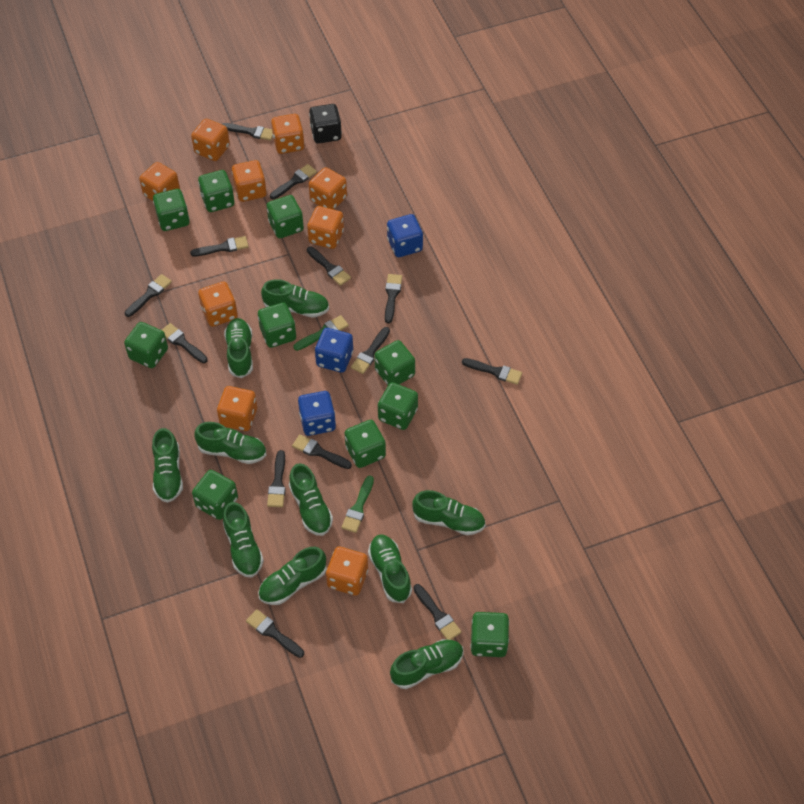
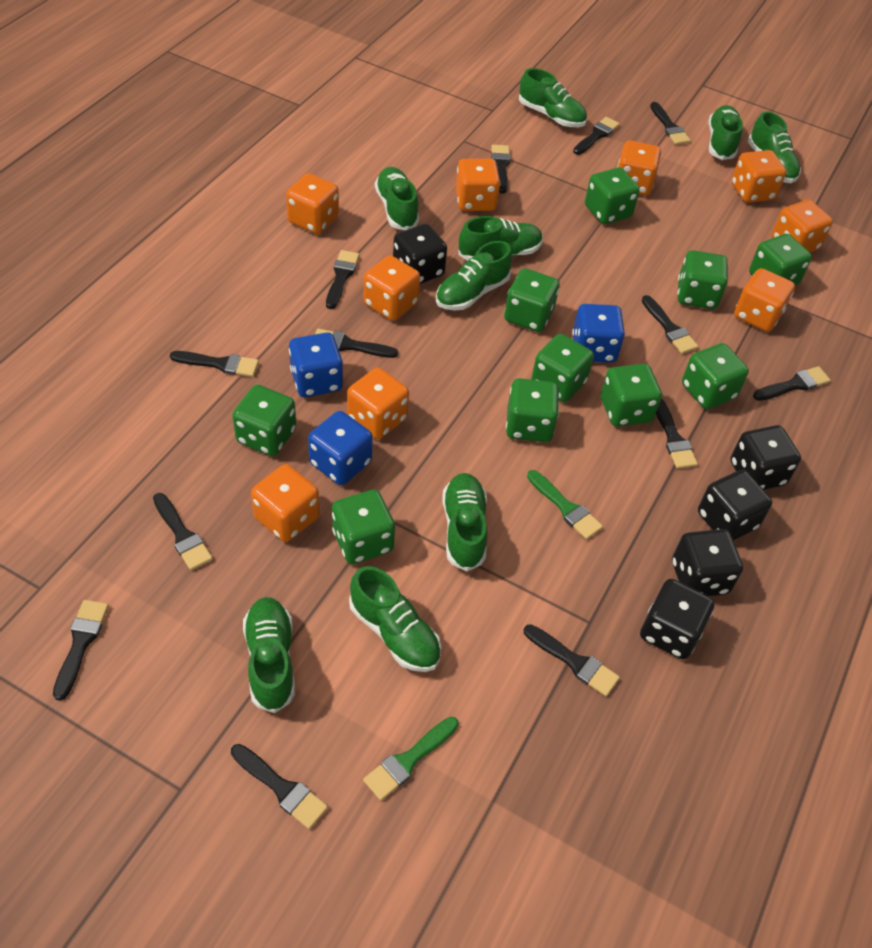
black dice: [309,104,342,144] = 1 -> [393,224,447,284] [640,579,715,659] [672,529,743,596] [698,470,772,540] [730,425,801,490] = 5
green shoe: [152,428,183,503] [194,422,267,464] [223,502,264,578] [224,318,253,378] [258,547,327,605] [261,279,329,318] [289,463,333,536] [368,534,412,603] [390,639,463,689] [412,490,485,536] = 10 -> [243,597,295,713] [349,566,441,672] [375,167,419,230] [436,241,512,311] [442,473,488,571] [458,216,543,261] [519,68,587,127] [708,105,743,160] [748,111,801,183] = 9

